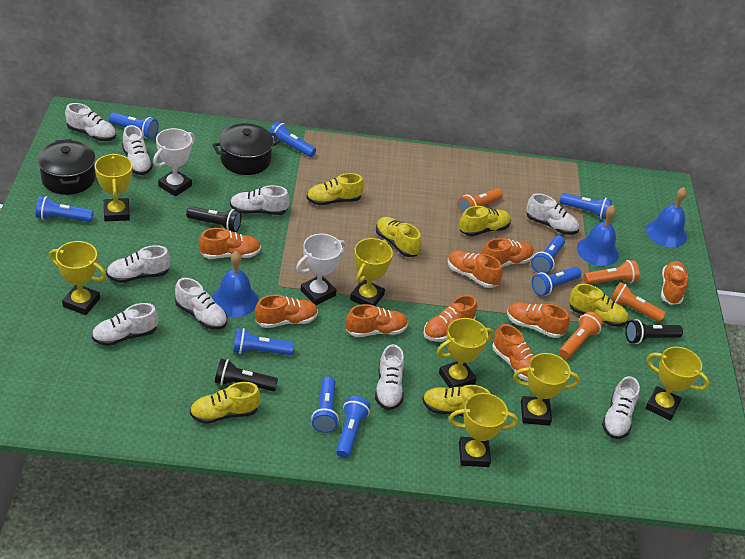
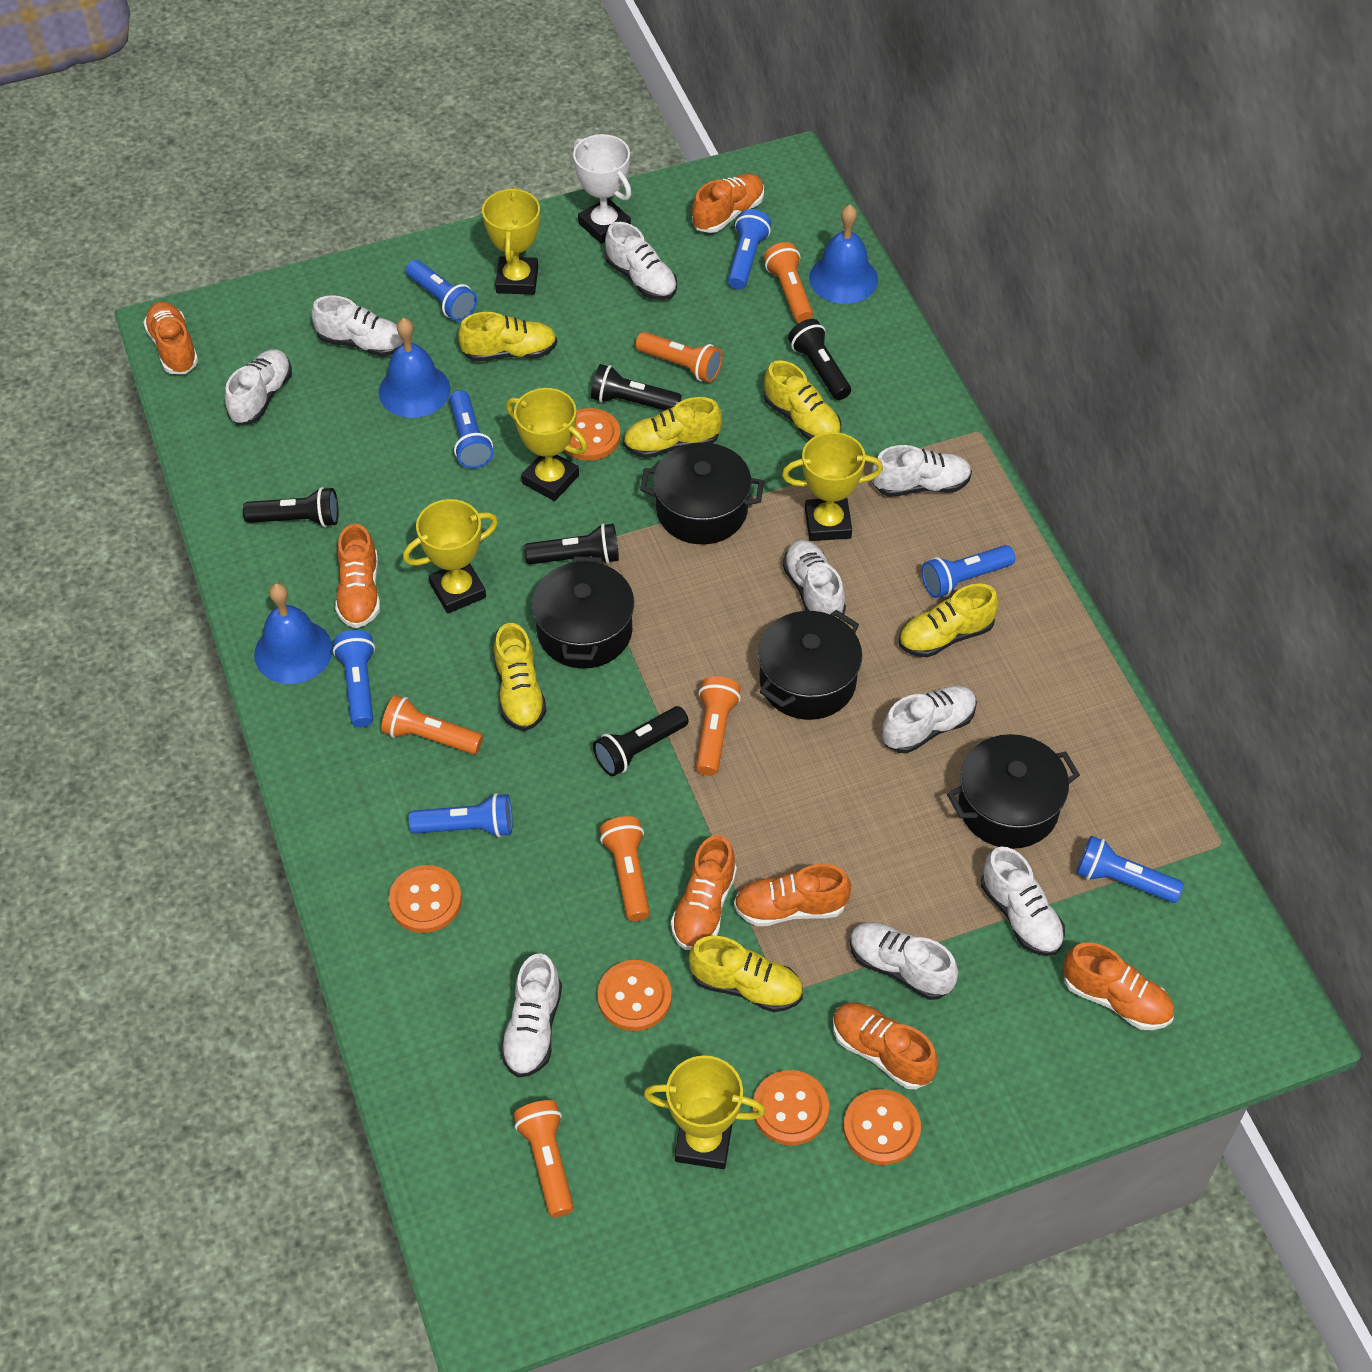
black flashlight: [186,206,241,232] [215,359,278,391] [625,319,683,344] = 3 -> [243,487,339,527] [524,523,619,564] [591,364,682,410] [593,706,689,776] [788,319,851,400] = 5
black pot: [37,139,95,195] [212,123,280,175] = 2 -> [532,556,634,669] [640,442,764,544] [758,610,862,720] [947,734,1080,849] = 4
blue flashlight: [35,196,93,222] [109,113,159,139] [233,328,294,355] [269,121,316,157] [311,377,339,433] [336,396,370,458] [531,235,565,274] [531,267,581,296] [560,193,612,219] = 9 -> [333,630,375,727] [406,260,477,321] [409,793,512,837] [449,390,493,469] [728,209,771,289] [922,545,1015,598] [1076,835,1184,903] = 7
orange button: none = 0 -> [389,865,462,933] [564,408,620,461] [597,960,672,1031] [752,1070,829,1145] [844,1089,921,1165] = 5
orange flashlight: [457,188,503,215] [559,312,604,359] [584,260,640,285] [610,282,666,322] = 4 -> [381,695,483,754] [514,1100,574,1217] [600,816,650,921] [636,332,723,383] [696,676,741,776] [764,242,813,323] = 6
orange shoe: [199,228,261,259] [255,295,318,328] [346,304,408,337] [423,295,477,342] [448,250,503,288] [482,238,534,267] [492,324,534,381] [507,302,570,338] [661,261,688,305] = 9 -> [143,302,198,374] [335,524,380,628] [671,835,737,950] [692,174,764,233] [734,864,851,926] [833,1002,938,1089] [1063,942,1174,1030] = 7
white trophy: [153,128,195,197] [296,234,347,305] = 2 -> [573,134,632,244] = 1
yellow trophy: [49,241,106,315] [95,153,132,221] [350,238,393,306] [437,318,493,388] [449,393,518,467] [513,353,580,426] [645,346,709,421] = 7 -> [403,499,498,613] [482,187,540,295] [506,388,587,501] [644,1056,765,1169] [782,432,883,541] = 5

